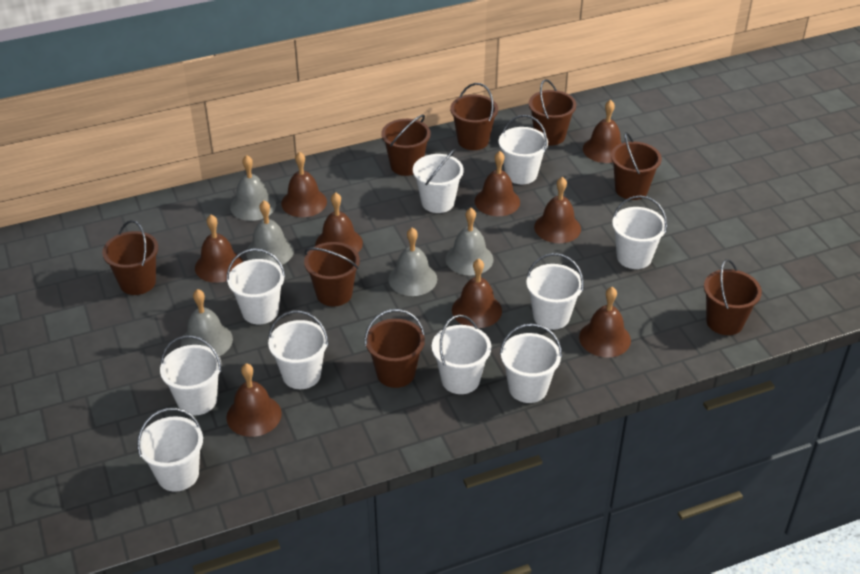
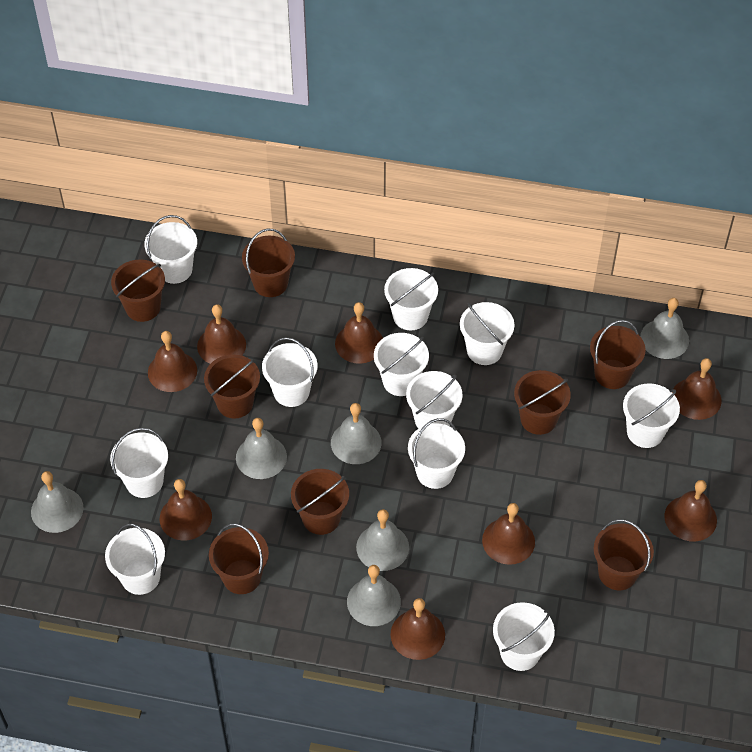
brown bell: [195,215,243,283] [226,363,282,437] [281,152,327,217] [315,192,363,252] [452,259,502,328] [475,151,520,216] [534,177,581,243] [579,287,631,357] [583,100,622,163] = 9 -> [148,331,197,392] [160,479,212,541] [197,304,246,364] [335,302,383,364] [390,598,445,660] [482,503,535,565] [664,480,717,542] [672,358,722,420] = 8
grey bell: [181,289,233,356] [230,155,276,221] [246,200,294,266] [388,228,437,296] [445,208,493,276] = 5 -> [31,471,84,533] [236,418,287,479] [331,403,382,464] [347,565,401,626] [356,509,409,571] [640,298,689,359] = 6
white bucket: [137,408,203,492] [160,335,222,415] [227,248,285,324] [268,310,329,389] [413,149,464,213] [432,315,491,394] [499,115,548,184] [500,323,562,403] [526,253,584,330] [612,195,667,269] = 10 -> [105,523,165,595] [110,428,168,498] [144,215,197,284] [262,337,318,407] [374,333,429,396] [384,268,438,330] [406,371,462,429] [408,418,465,489] [460,302,514,365] [493,602,555,671] [623,383,680,448] = 11

